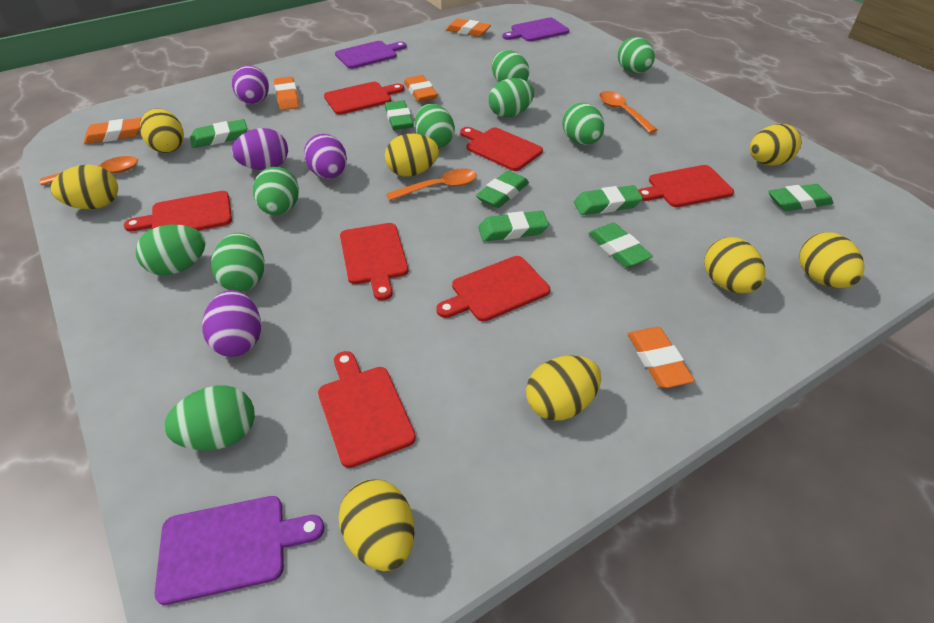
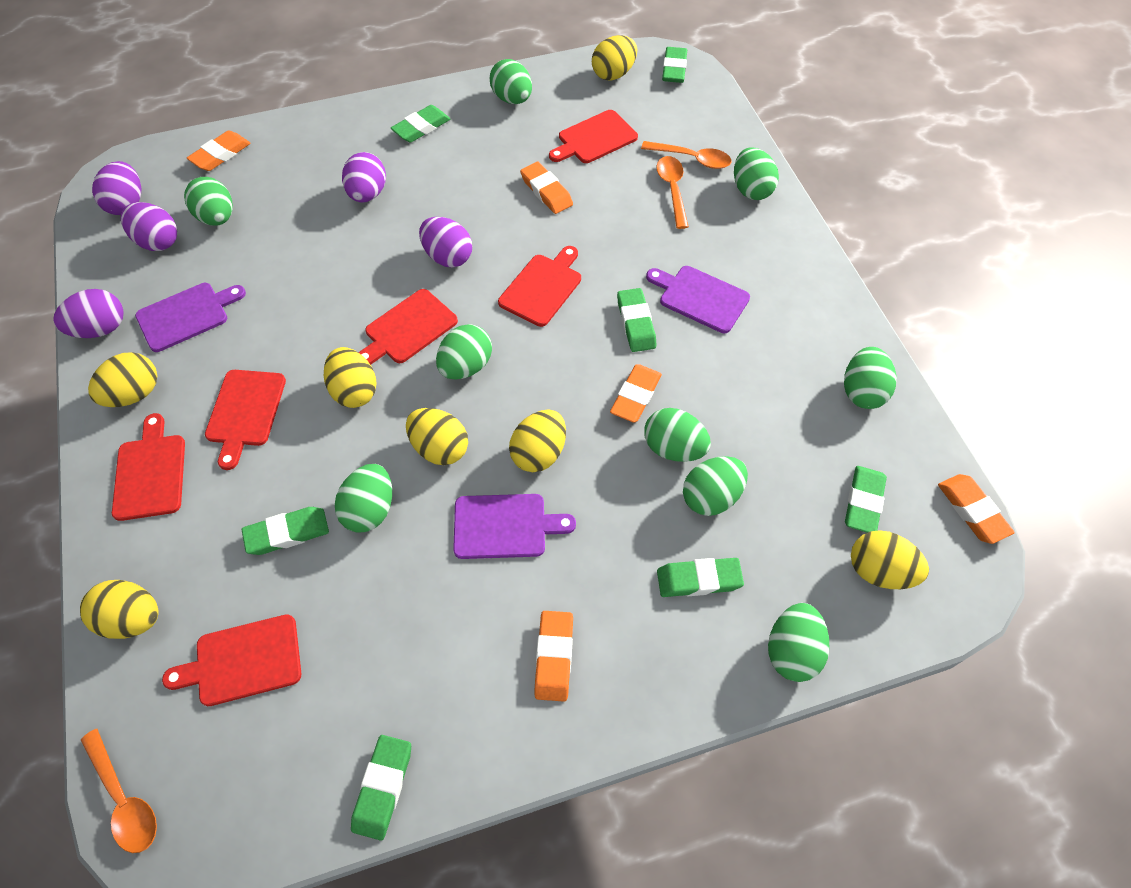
purple egg: [202,290,261,357] [231,128,288,170] [232,65,269,104] [304,134,347,179] = 4 -> [53,289,124,338] [92,161,141,215] [121,202,177,251] [342,152,386,203] [419,217,472,268] = 5
red cutting board: [124,191,232,232] [318,351,416,468] [324,82,404,115] [340,223,408,300] [436,256,550,322] [460,127,543,171] [638,165,734,207] = 7 -> [112,413,185,521] [162,614,301,706] [205,370,286,470] [359,289,458,365] [498,246,581,327] [549,110,638,163] = 6
yellow egg: [50,165,118,209] [140,108,184,153] [339,479,415,571] [385,134,439,177] [526,355,601,420] [704,237,766,293] [750,124,801,166] [799,232,865,288] = 8 -> [80,580,159,639] [88,352,157,407] [324,347,377,408] [406,408,468,465] [509,409,566,472] [592,35,637,80] [851,530,929,589] = 7

